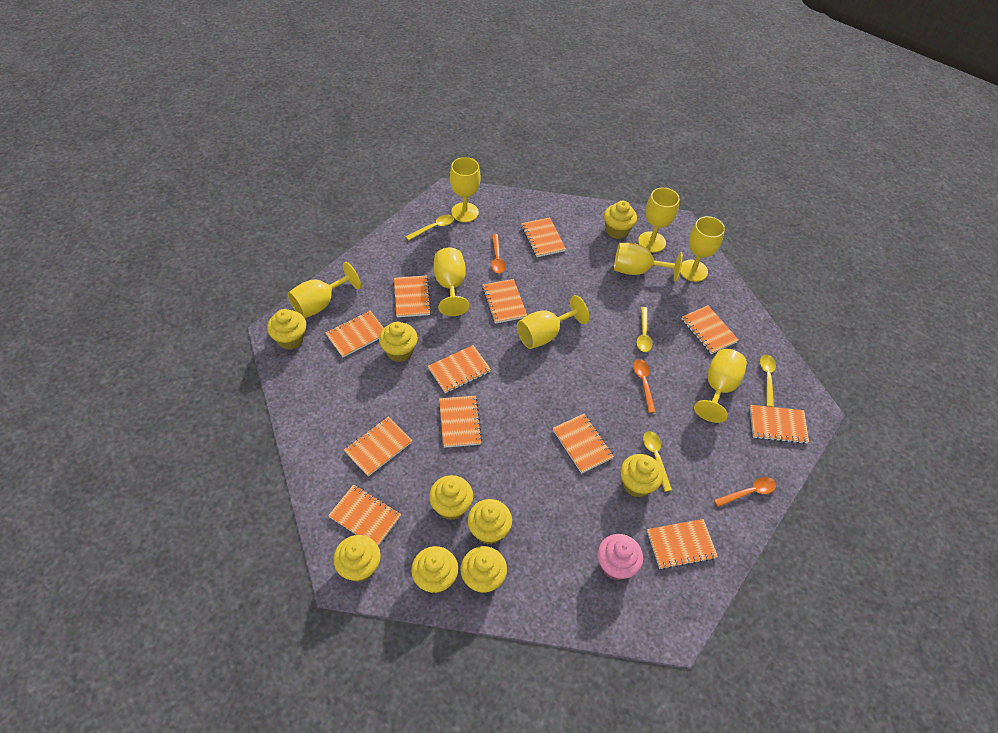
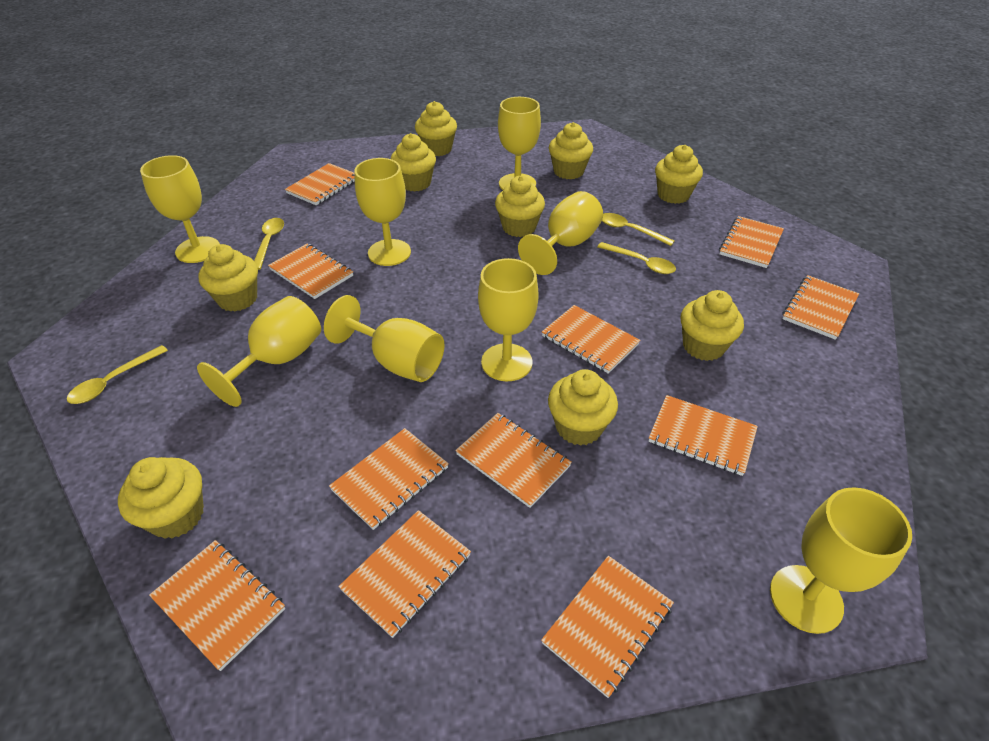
orange notebook: [325,311,384,357] [328,485,401,546] [344,417,412,476] [394,276,432,317] [428,345,491,393] [439,396,482,448] [482,279,527,324] [521,217,566,257] [553,414,614,474] [647,519,718,569] [682,305,739,354] [750,405,809,444] = 12 -> [149,540,285,671] [268,244,353,299] [285,163,355,205] [329,428,449,530] [338,510,471,638] [455,413,572,508] [541,556,674,698] [542,305,640,374] [649,395,758,476] [719,216,784,268] [783,275,859,340] = 11
orange spoon: [491,234,506,274] [633,359,656,413] [714,477,776,507] = 3 -> none = 0
pink cupcake: [597,534,643,580] = 1 -> none = 0

